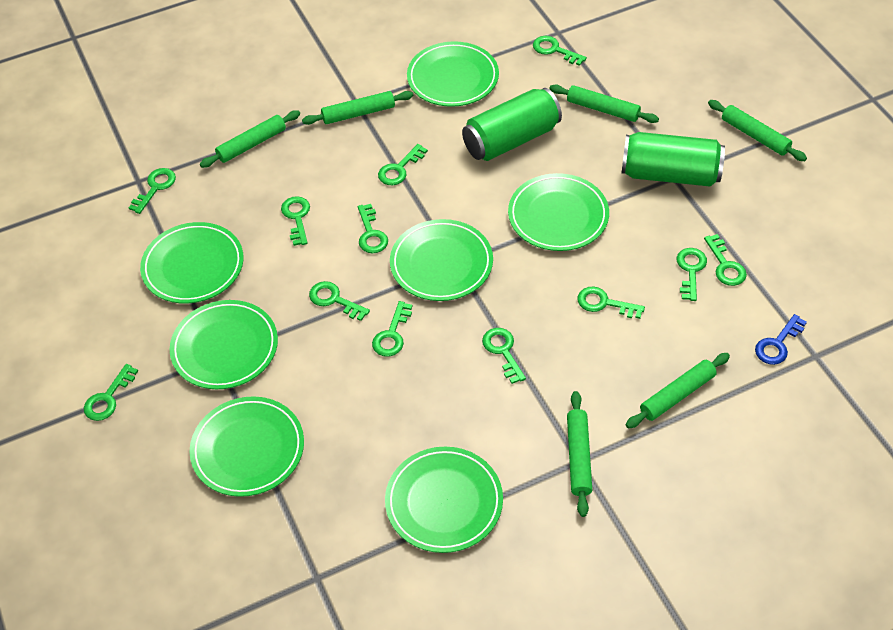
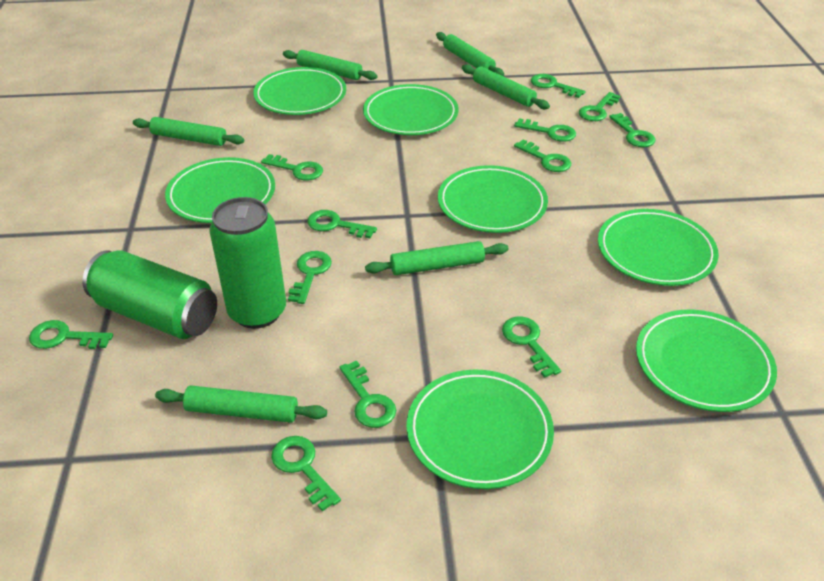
blue key: [755,314,807,365] = 1 -> none = 0

